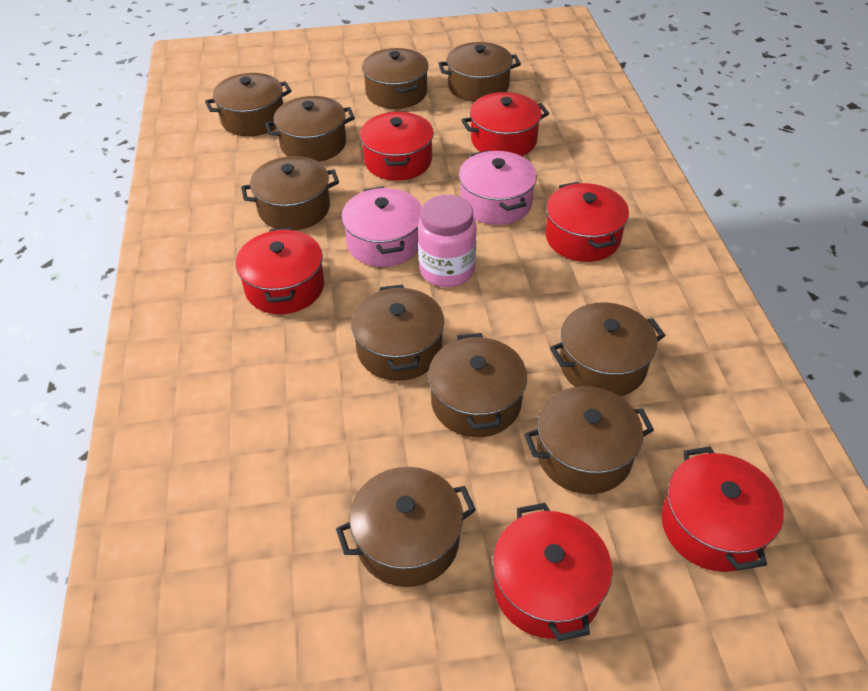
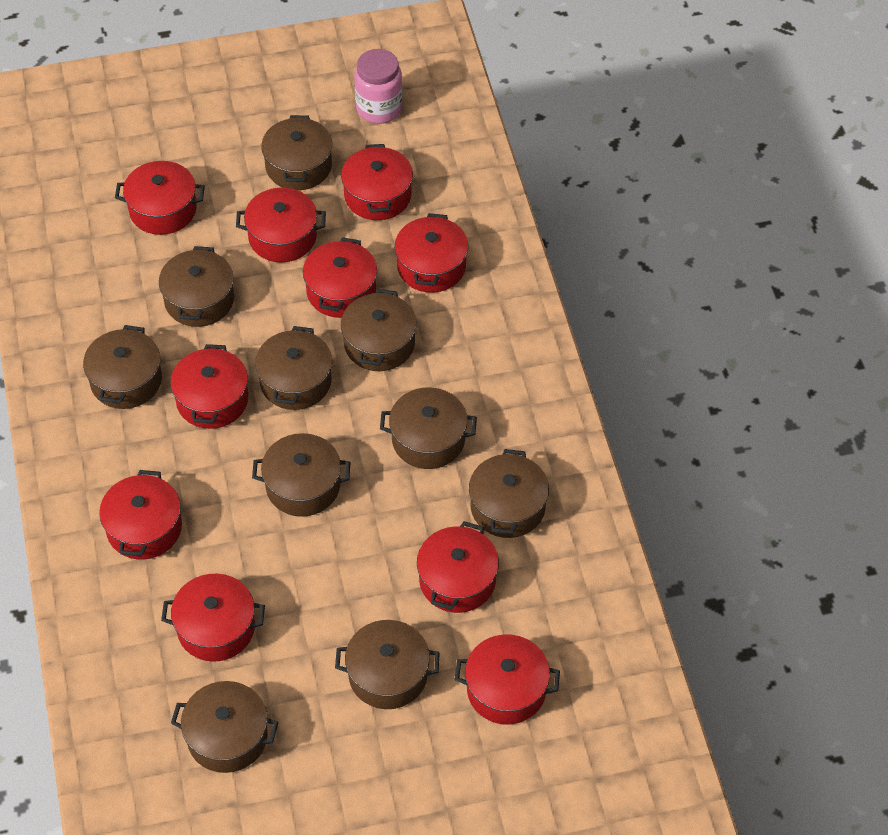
pink pot: [341,186,422,267] [459,150,537,225] = 2 -> none = 0
red pot: [236,228,324,314] [360,112,434,181] [461,92,549,156] [493,503,612,641] [545,182,629,262] [661,446,784,572] = 6 -> [99,470,182,560] [115,161,205,235] [161,574,265,662] [170,344,248,429] [236,188,326,263] [303,237,377,318] [341,144,413,220] [395,213,468,293] [417,521,499,613] [454,634,560,725] = 10

